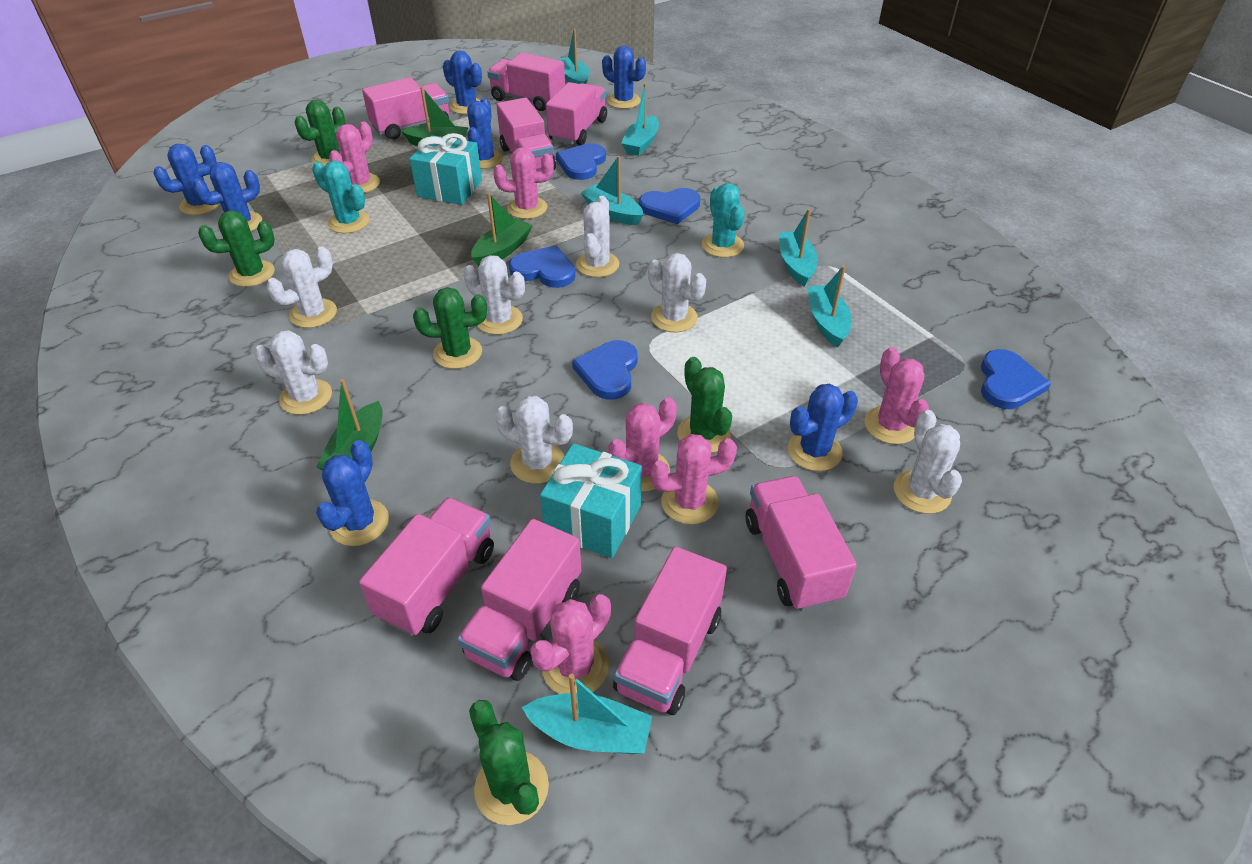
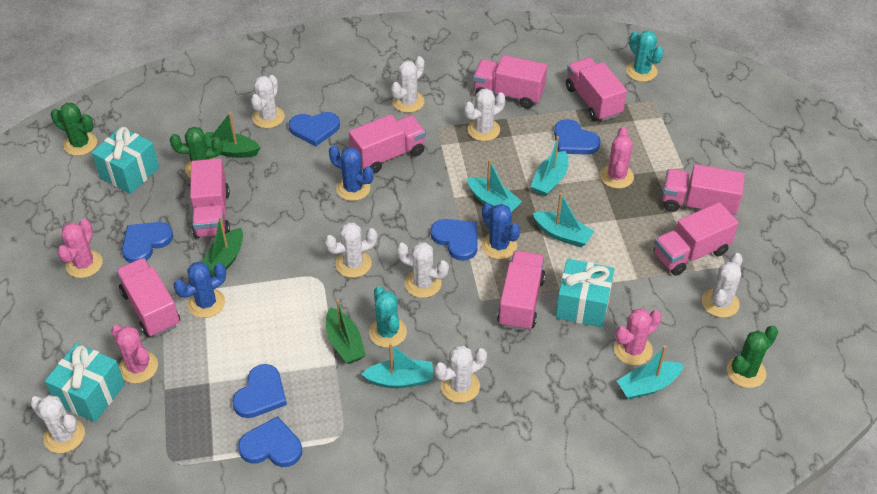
blue cactus: [153,144,220,215] [192,162,262,231] [316,440,389,546] [443,51,482,114] [467,98,503,169] [602,46,646,109] [788,384,858,471] = 7 -> [174,262,226,318] [329,145,374,201] [481,203,520,259] = 3
blue heart: [509,245,575,288] [556,143,606,180] [572,340,638,400] [639,188,700,224] [981,349,1051,409] = 5 -> [122,222,173,263] [232,364,287,418] [238,416,302,467] [289,112,340,146] [431,219,478,261] [554,119,601,155] = 6
green cactus: [198,211,275,287] [295,100,346,166] [413,287,487,369] [469,700,549,825] [677,357,732,453] = 5 -> [51,103,97,156] [170,127,223,178] [727,326,778,388] = 3
pink cactus: [329,122,380,193] [493,147,554,219] [530,594,611,694] [608,397,677,492] [650,434,737,524] [864,347,929,444] = 6 -> [57,219,103,278] [111,325,158,383] [600,127,634,189] [614,308,662,365] = 4
turquoise boat: [522,673,652,754] [558,29,589,84] [581,156,643,225] [621,83,659,156] [779,209,818,286] [808,265,852,348] = 6 -> [361,343,433,388] [467,159,522,212] [531,136,568,196] [533,193,595,247] [617,346,684,400] = 5
turquoise gift: [410,133,482,205] [540,443,642,558] = 2 -> [45,343,125,422] [91,127,159,194] [556,259,614,328] = 3
white cactus: [254,330,332,415] [266,246,337,328] [464,255,525,335] [495,396,573,484] [576,196,619,277] [648,253,706,332] [894,410,962,514] = 7 -> [30,395,85,453] [251,75,285,128] [324,222,378,278] [391,56,425,113] [397,242,449,298] [434,345,487,403] [464,88,506,141] [702,253,743,318] = 8

